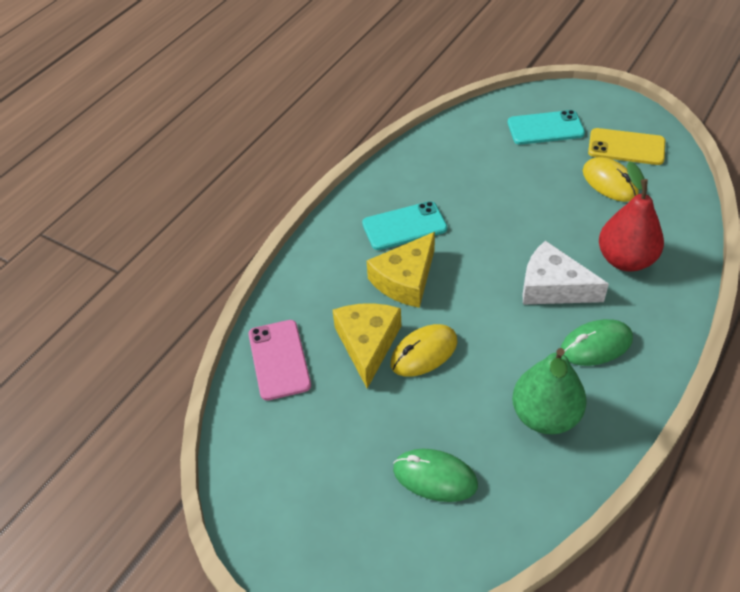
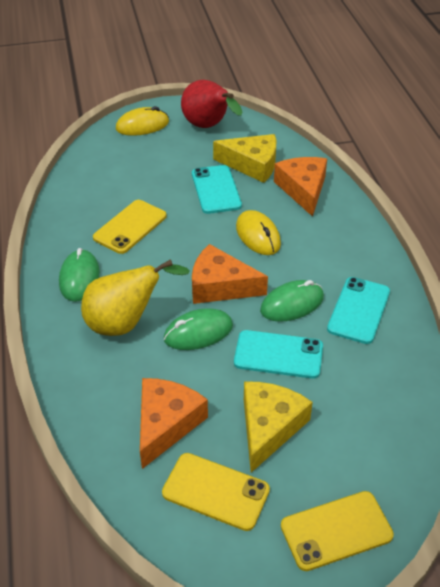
green mouse: [393,449,478,502] [561,319,633,366] = 2 -> [59,248,100,302] [164,308,233,350] [260,280,324,322] = 3
green pear: [512,348,587,434] = 1 -> none = 0
orange cheese: none = 0 -> [140,378,208,469] [192,244,268,304] [274,157,327,217] = 3
pink phone: [248,320,311,401] = 1 -> none = 0
turquoise phone: [362,201,447,250] [508,110,585,145] = 2 -> [192,165,242,214] [234,330,323,379] [327,277,390,344] = 3
white cheese: [523,241,609,305] = 1 -> none = 0
yellow pear: none = 0 -> [81,259,190,336] = 1
yellow phone: [588,128,665,165] = 1 -> [93,200,167,254] [162,453,270,531] [281,491,394,571] = 3

